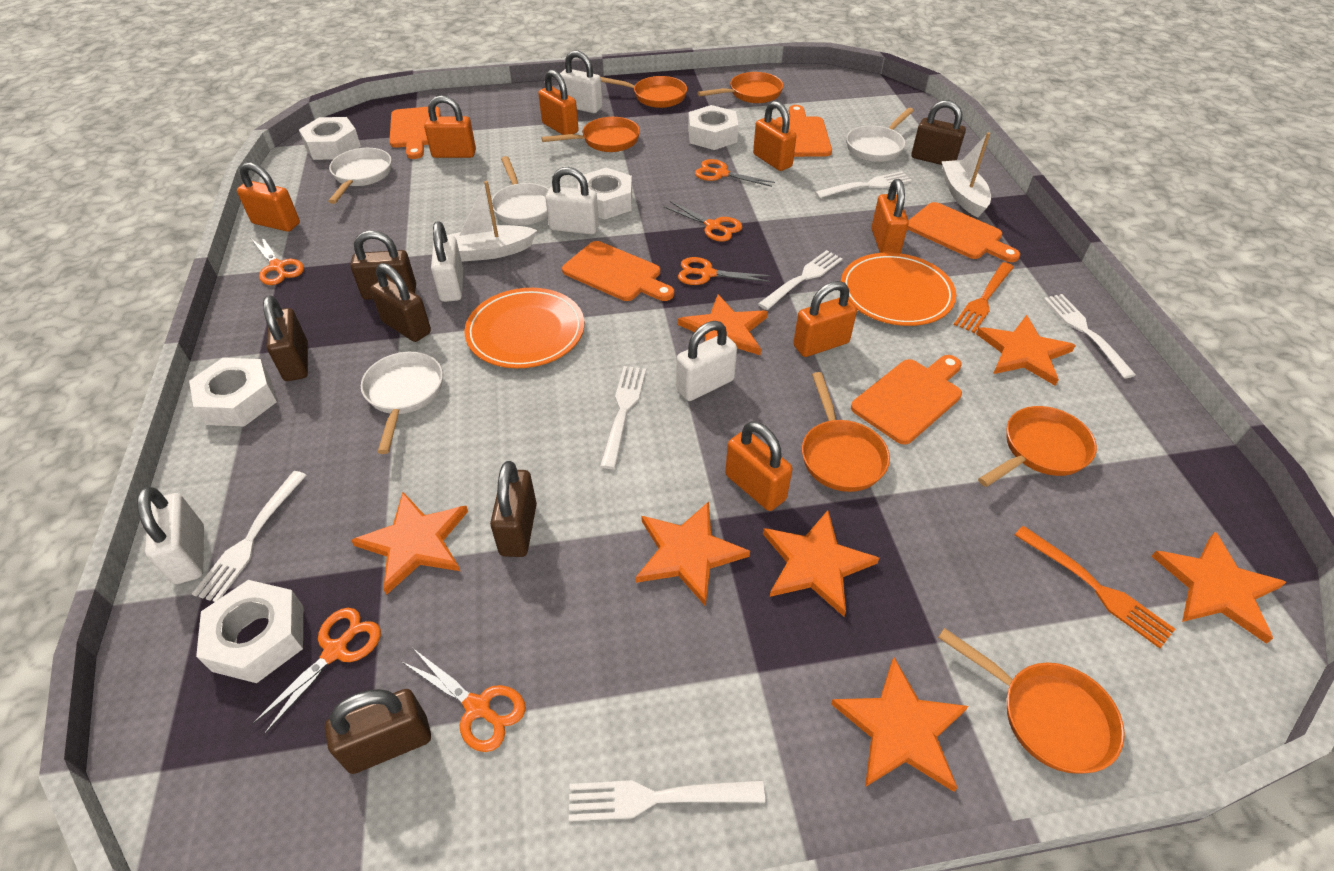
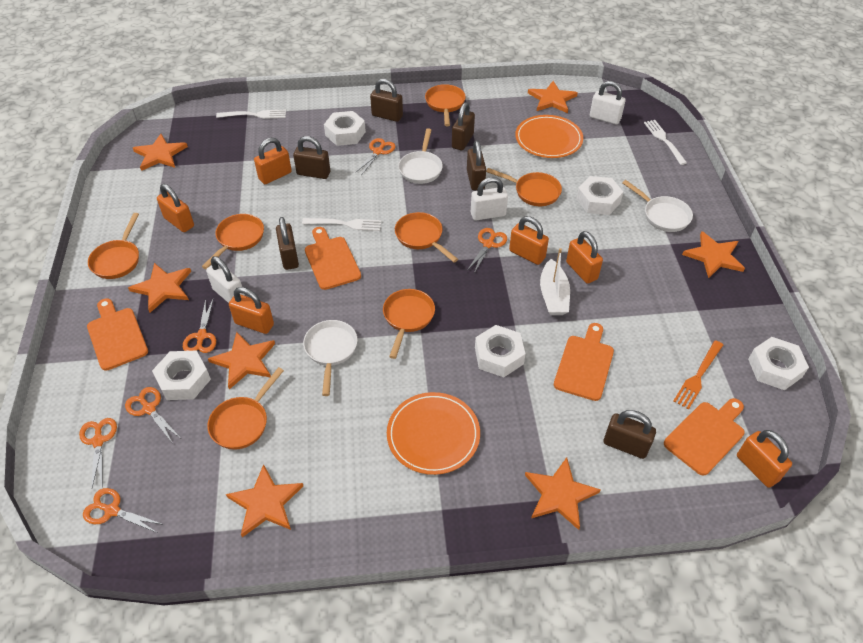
orange cutting board: [389,106,440,159] [562,241,674,301] [776,105,832,157] [851,355,962,445] [907,202,1020,262] = 5 -> [87,298,148,371] [305,227,361,290] [554,323,614,401] [664,398,744,476] = 4
orange fork: [954,262,1014,333] [1015,526,1175,648] = 2 -> [673,340,723,409] = 1
orange padlock: [237,163,300,232] [424,95,476,158] [538,70,579,135] [725,421,792,511] [753,101,797,171] [793,281,857,357] [871,179,909,253] = 7 -> [157,184,194,232] [229,287,274,334] [254,137,292,184] [509,216,549,265] [566,231,603,284] [737,430,792,488] = 6
orange pan: [541,117,640,152] [600,76,687,108] [697,72,783,103] [802,372,890,492] [938,628,1125,774] [978,406,1097,487] = 6 -> [88,213,139,279] [202,214,264,269] [207,367,284,450] [383,289,435,359] [395,212,458,263] [425,84,466,126] [486,168,562,206] = 7
white boat: [447,181,537,262] [941,132,991,217] = 2 -> [540,248,570,315] = 1
white fork: [192,471,307,602] [569,780,765,821] [600,366,646,469] [758,250,843,310] [815,171,912,198] [1043,294,1136,379] = 6 -> [216,110,286,119] [302,218,381,231] [644,120,687,165] = 3
white padlock: [137,487,204,584] [431,221,463,302] [545,167,599,235] [560,51,602,113] [676,321,737,401] = 5 -> [206,256,245,303] [471,177,508,220] [590,81,626,125] = 3
white pan: [328,148,392,204] [361,352,443,454] [492,156,549,225] [846,108,914,162] = 4 -> [303,320,358,396] [398,128,443,184] [622,180,693,232] = 3

